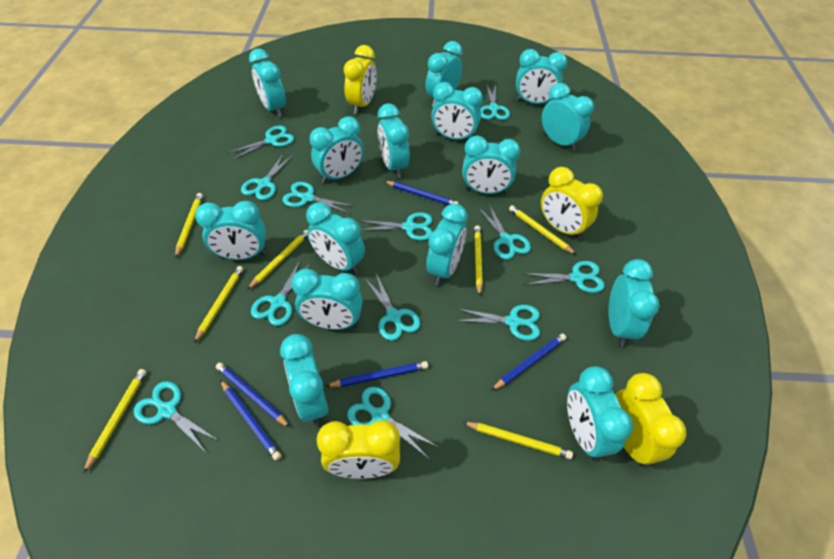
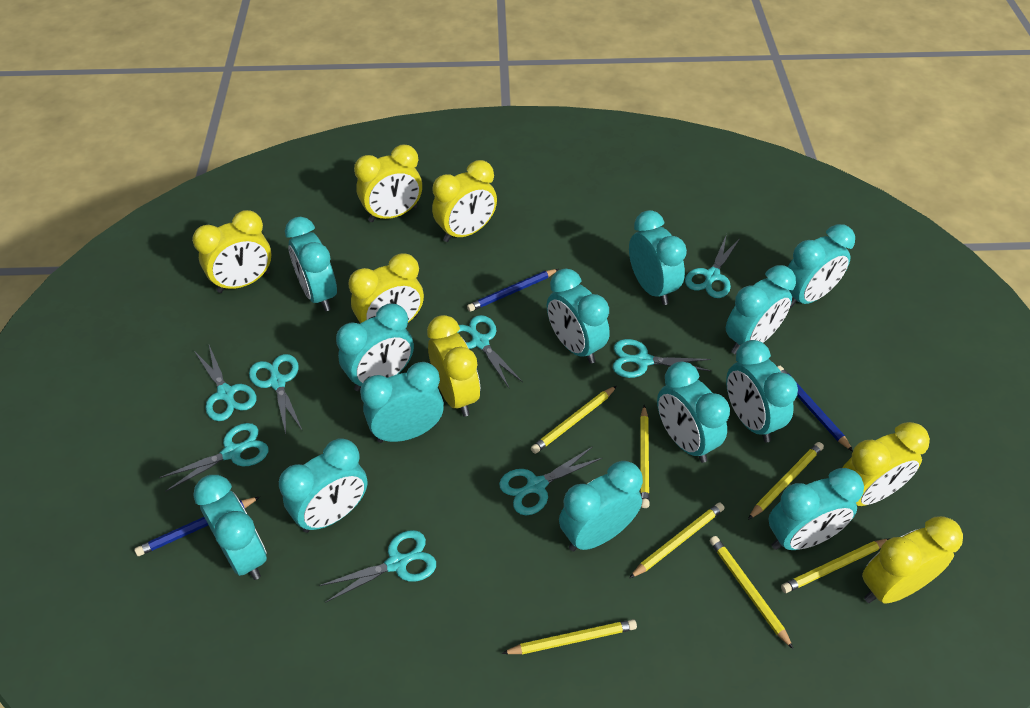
blue pencil: [216,362,290,427] [220,380,281,461] [325,361,428,387] [384,181,459,205] [491,333,566,391] = 5 -> [135,497,260,556] [467,269,559,312] [777,366,853,451] = 3
turquoise clock: [195,201,266,260] [249,49,286,117] [280,334,329,426] [291,269,363,330] [306,202,365,274] [310,116,364,183] [378,104,410,178] [425,41,462,107] [427,204,468,285] [431,82,483,140] [462,136,520,194] [516,49,567,104] [542,83,594,151] [567,366,633,461] [609,259,660,347] = 15 -> [194,475,267,580] [279,438,368,533] [285,217,337,311] [336,303,414,391] [360,362,444,443] [547,269,610,364] [559,461,643,551] [629,210,687,305] [657,362,730,463] [726,265,796,355] [726,340,798,442] [768,468,864,550] [788,224,855,308] = 13
turquoise scissors: [134,381,218,451] [228,126,294,160] [241,153,293,200] [251,259,312,326] [282,182,353,214] [347,387,438,460] [359,212,432,241] [365,273,420,341] [455,305,540,341] [478,203,531,259] [481,83,510,120] [523,261,605,293] = 12 -> [159,423,269,492] [194,345,256,421] [249,354,302,434] [319,530,436,603] [457,315,523,388] [499,446,602,515] [613,339,711,378] [685,234,740,298] = 8
yellow clock: [317,420,400,479] [344,45,377,114] [541,167,603,240] [615,373,686,467] = 4 -> [192,210,271,293] [349,253,424,323] [354,145,422,222] [427,315,480,417] [432,160,497,242] [842,422,930,506] [862,516,963,604] = 7

